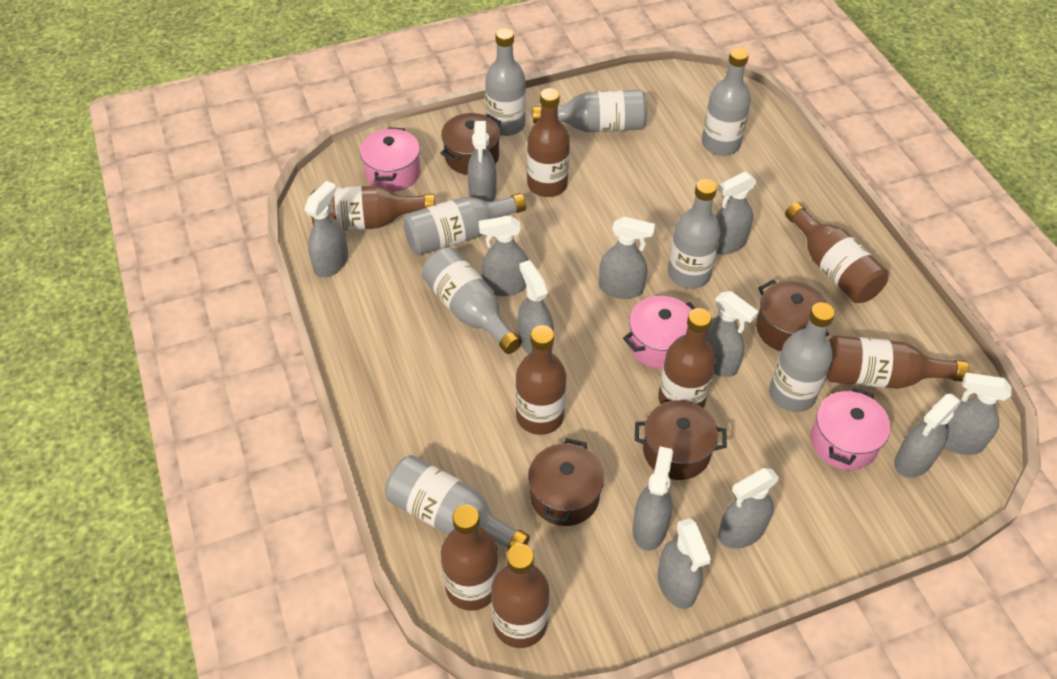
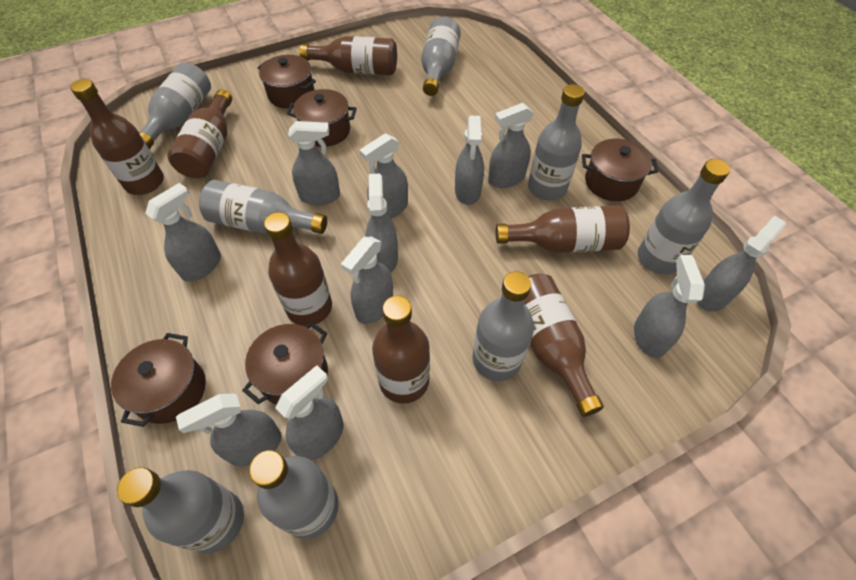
brown bottle: [310,186,435,231] [441,505,499,611] [491,544,549,648] [515,325,566,435] [527,88,570,197] [658,308,716,408] [785,202,889,303] [826,335,969,389] = 8 -> [70,79,164,195] [167,89,232,178] [264,212,332,326] [299,36,397,75] [372,296,430,404] [495,205,630,253] [524,274,604,417] = 7
brown pot: [440,113,501,175] [528,438,604,526] [635,400,727,480] [756,280,829,351] = 4 -> [111,333,206,427] [242,322,328,405] [257,55,316,109] [287,89,357,147] [582,139,658,201] = 5
grey spray bottle: [304,181,348,278] [468,121,497,202] [479,216,529,296] [518,260,554,354] [599,217,655,299] [632,446,673,551] [658,518,711,609] [706,291,759,377] [716,171,757,255] [718,468,780,549] [894,394,962,478] [944,373,1011,455] = 12 -> [145,183,221,282] [176,394,282,466] [275,365,344,460] [288,121,340,205] [341,237,393,324] [359,133,408,219] [365,173,398,273] [455,116,484,205] [488,103,534,188] [634,255,705,358] [697,215,786,312] = 11
pink pot: [360,127,420,192] [623,296,696,369] [811,387,891,470] = 3 -> none = 0

